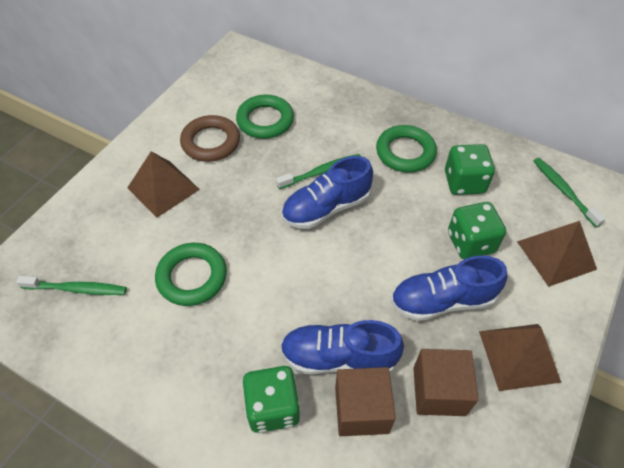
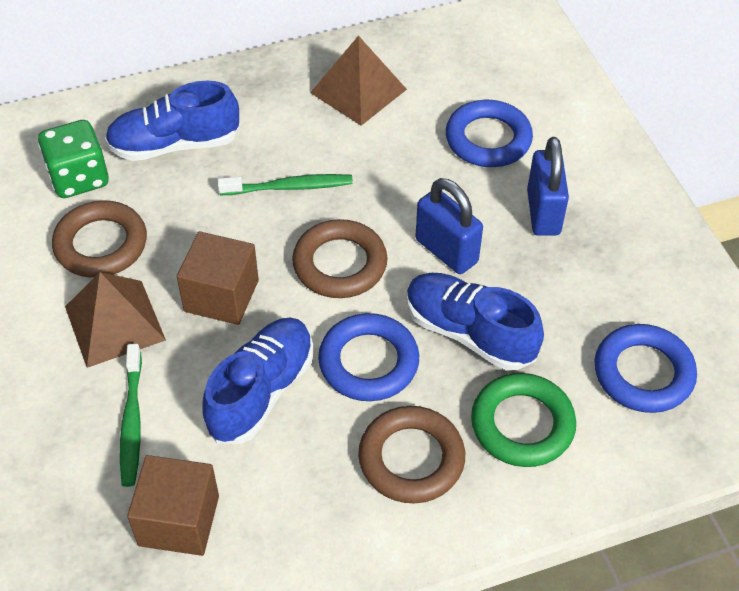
blue padlock: none = 0 -> [415,178,483,274] [527,137,569,236] = 2
blue ring: none = 0 -> [318,313,419,401] [446,100,533,167] [595,324,697,413] = 3
brown pyramid: [127,151,200,218] [479,324,561,391] [517,221,597,287] = 3 -> [65,272,166,368] [310,36,407,126] = 2
brown ring: [180,115,240,162] = 1 -> [52,201,147,278] [292,219,388,298] [358,406,465,503] = 3
green dice: [243,366,300,433] [445,144,495,195] [448,202,506,259] = 3 -> [38,120,109,198] = 1
green ring: [155,243,227,306] [236,94,294,139] [376,125,437,173] = 3 -> [471,373,576,467] = 1
green toothbrush: [16,276,127,295] [276,154,361,189] [534,158,606,227] = 3 -> [120,344,142,487] [218,174,353,195] = 2

